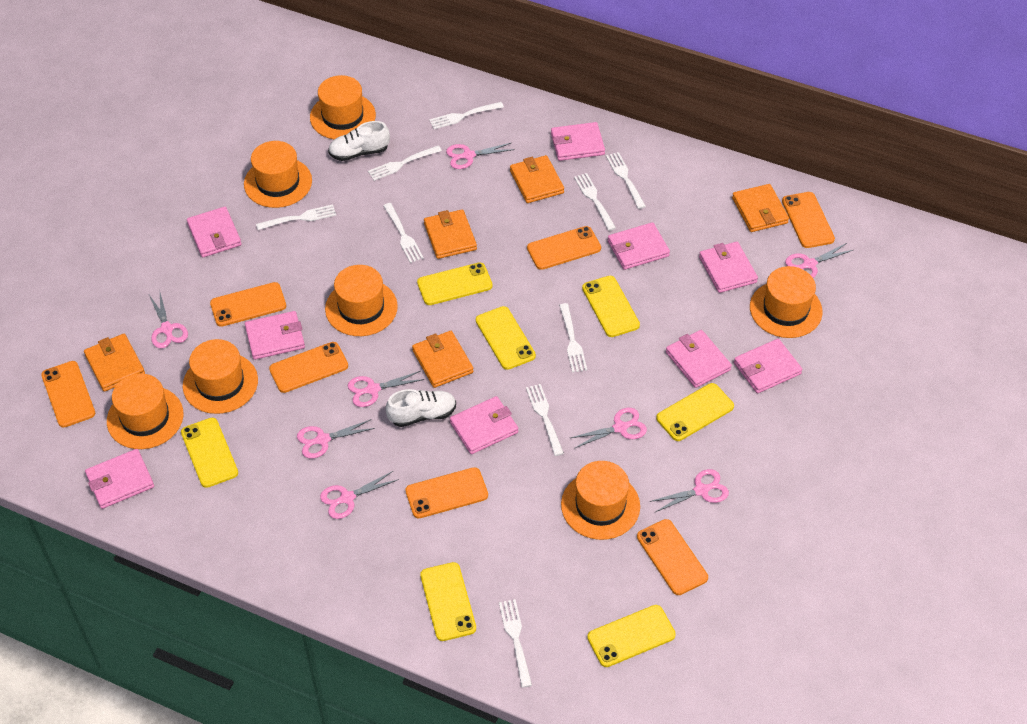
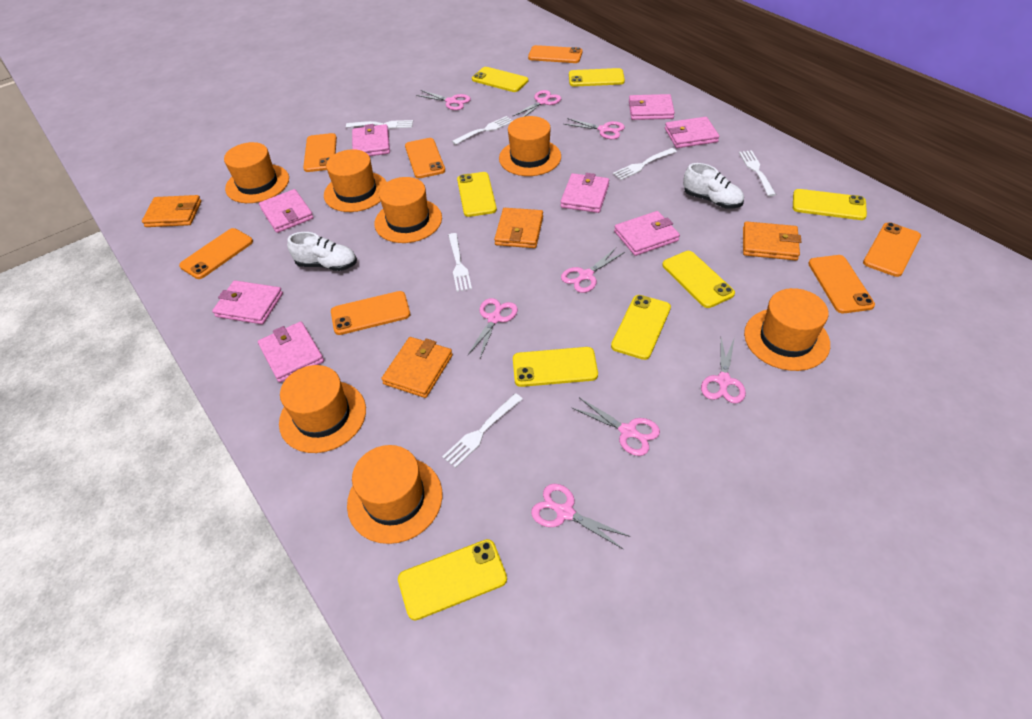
orange wallet: [84,334,145,392] [412,331,474,388] [424,210,477,259] [510,155,564,203] [732,184,789,232] = 5 -> [142,195,202,227] [381,337,453,398] [494,208,543,248] [743,221,801,260] = 4
pink wallet: [85,449,154,509] [187,207,242,257] [245,311,305,360] [450,396,518,454] [551,122,605,161] [608,222,670,270] [666,330,732,388] [699,242,758,293] [734,339,802,393] = 9 -> [212,280,283,324] [258,322,324,383] [259,189,314,233] [352,124,390,156] [560,173,609,213] [614,211,680,256] [629,94,675,120] [665,117,719,148] = 8
white fork: [256,205,336,230] [368,145,442,181] [383,203,424,263] [429,102,504,129] [499,599,532,688] [526,384,564,456] [559,303,587,373] [574,173,616,231] [606,152,646,209] = 9 -> [346,120,413,128] [442,393,523,468] [448,233,472,292] [452,116,513,145] [613,148,677,180] [739,150,776,196] = 6
yellow phone: [181,418,238,488] [417,262,493,305] [420,562,476,641] [476,306,536,370] [582,276,640,337] [587,605,676,667] [656,383,734,441] = 7 -> [398,539,507,620] [457,172,497,217] [472,67,528,92] [513,347,598,387] [569,68,625,87] [611,295,671,360] [662,251,735,308] [793,189,867,220] = 8

